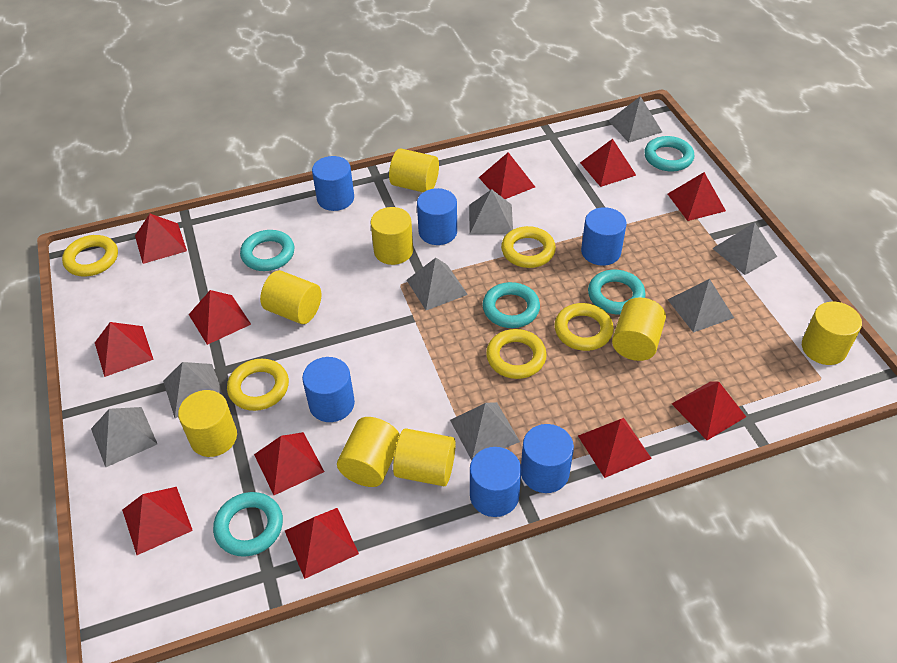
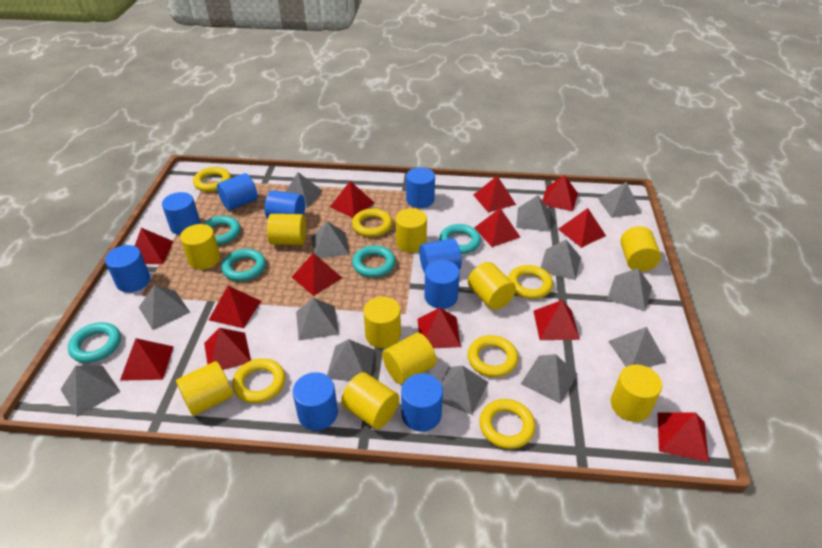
blue cylinder: [302,357,355,422] [312,156,354,211] [417,188,457,245] [470,447,522,517] [521,424,574,493] [581,207,627,266] = 6 -> [105,245,150,293] [162,192,201,235] [217,173,258,210] [265,190,305,219] [293,372,338,430] [401,373,443,432] [406,167,435,208] [419,238,462,273] [424,260,460,309] = 9
grey pyramid: [91,407,157,467] [163,362,224,418] [407,258,468,310] [450,402,520,460] [469,189,513,234] [608,96,662,143] [667,279,734,333] [712,222,777,275] = 8 -> [60,366,121,417] [139,285,190,330] [286,172,323,208] [296,298,339,340] [312,221,349,258] [327,339,375,381] [440,366,488,415] [516,195,551,232] [521,354,578,404] [541,240,581,280] [598,182,642,218] [607,268,652,311] [608,327,666,367] = 13
red pyramid: [95,322,154,377] [122,487,193,555] [135,214,187,264] [189,290,251,345] [254,432,324,495] [285,508,359,579] [479,152,535,199] [578,418,652,478] [580,139,636,187] [668,172,726,221] [672,381,746,440] = 11 -> [120,338,174,381] [135,228,173,264] [204,328,251,370] [209,286,261,328] [292,253,342,296] [330,181,374,218] [418,308,461,348] [473,176,516,213] [474,208,520,247] [533,300,580,340] [542,175,578,211] [558,208,606,248] [657,412,709,462] = 13
yellow cylinder: [178,390,237,457] [260,270,321,324] [337,417,400,487] [370,207,413,265] [389,148,439,192] [393,428,456,486] [612,297,666,361] [802,302,862,365] = 8 -> [176,361,233,416] [180,224,220,270] [267,214,306,245] [341,372,399,429] [363,296,401,348] [382,333,436,384] [395,208,427,253] [468,262,516,310] [611,365,662,422] [620,226,661,272] = 10
yellow ring: [62,235,118,276] [227,359,289,411] [486,329,547,379] [501,226,556,268] [554,303,614,351] = 5 -> [193,167,231,192] [232,358,286,403] [352,208,392,237] [467,335,518,377] [479,399,535,449] [508,265,553,299] = 6

